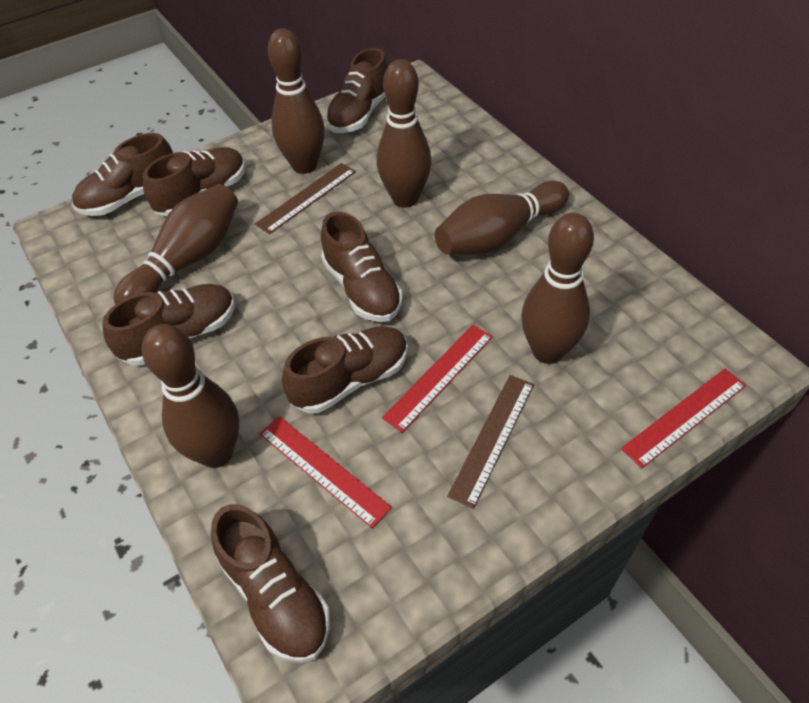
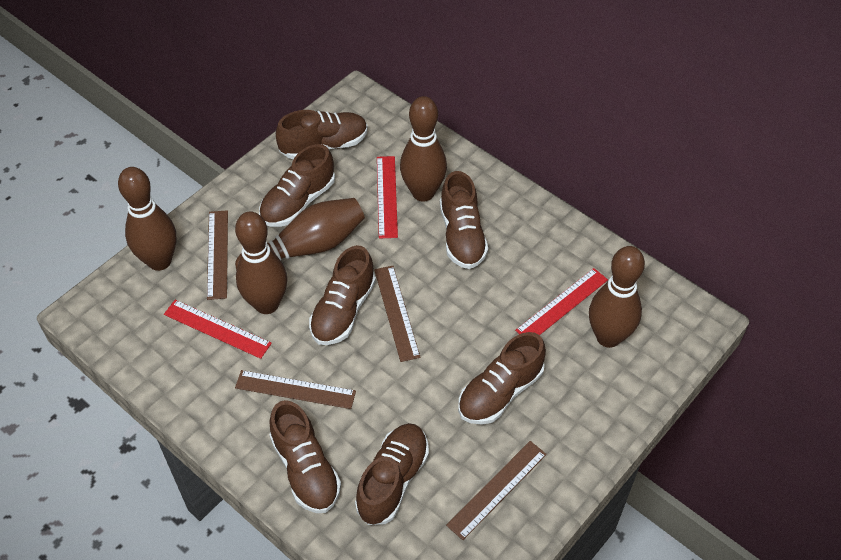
brown bowling pin: [114,184,238,304] [142,324,239,468] [268,28,325,174] [377,59,431,208] [435,181,569,254] [521,213,594,364] = 6 -> [118,167,177,271] [235,198,365,270] [235,211,287,314] [400,96,447,202] [589,246,645,348] = 5
brown ruler: [255,163,356,234] [447,375,534,509] = 2 -> [207,210,228,300] [235,370,356,409] [374,266,420,362] [446,441,547,540] = 4

